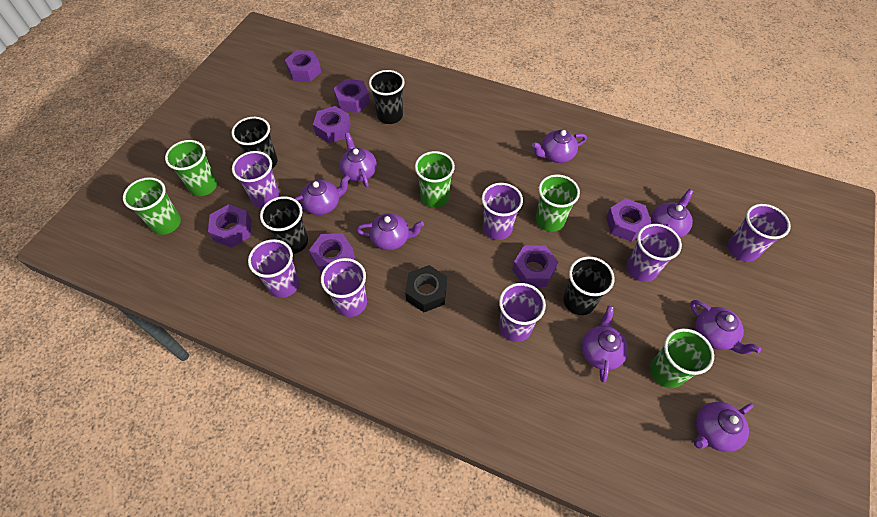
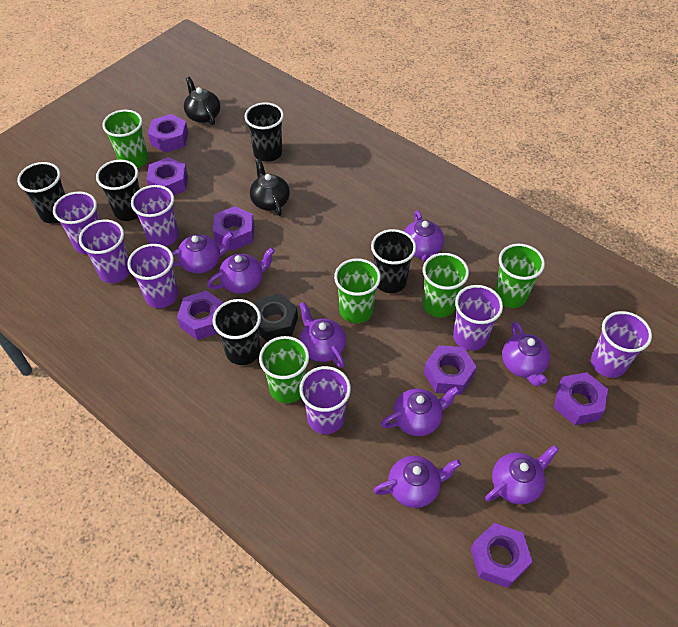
black cup: [231,117,277,169] [260,196,308,254] [369,70,405,124] [563,256,615,315] = 4 -> [17,162,65,224] [96,160,140,221] [212,299,261,365] [245,102,284,162] [371,229,416,293] = 5
black teapot: none = 0 -> [184,77,220,125] [250,158,290,216] = 2

